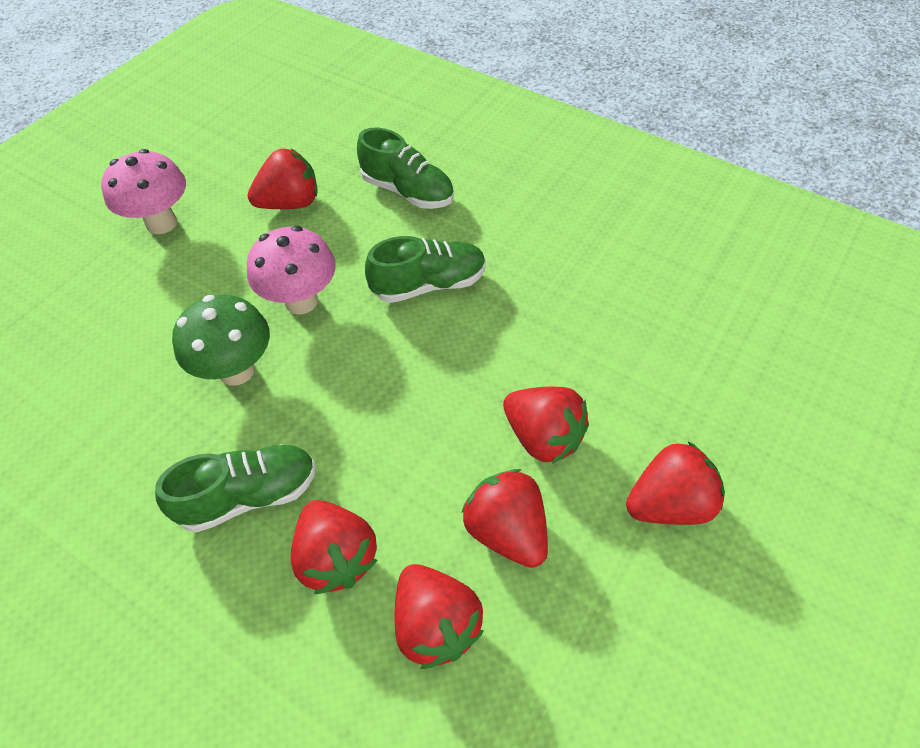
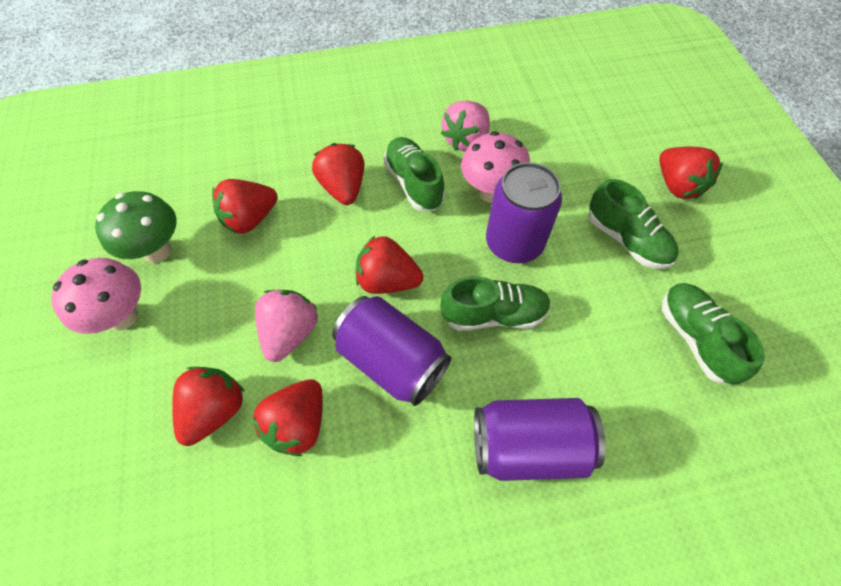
green shoe: [155,444,316,533] [357,128,454,209] [365,236,486,303] = 3 -> [384,137,445,211] [440,276,551,331] [588,179,679,269] [662,283,765,385] = 4
pink strawberry: none = 0 -> [255,290,318,362] [441,101,490,151] = 2
purple can: none = 0 -> [332,296,451,406] [474,398,606,481] [486,162,562,263] = 3

